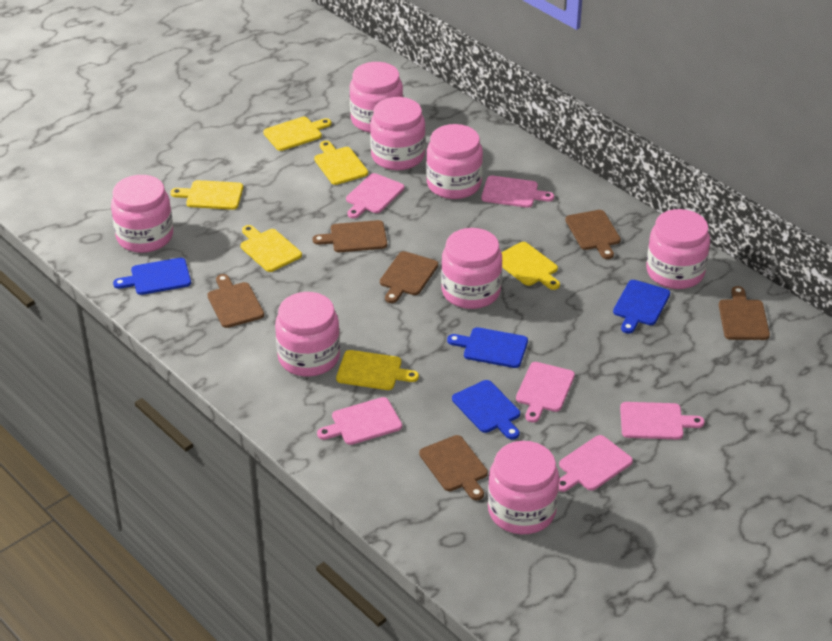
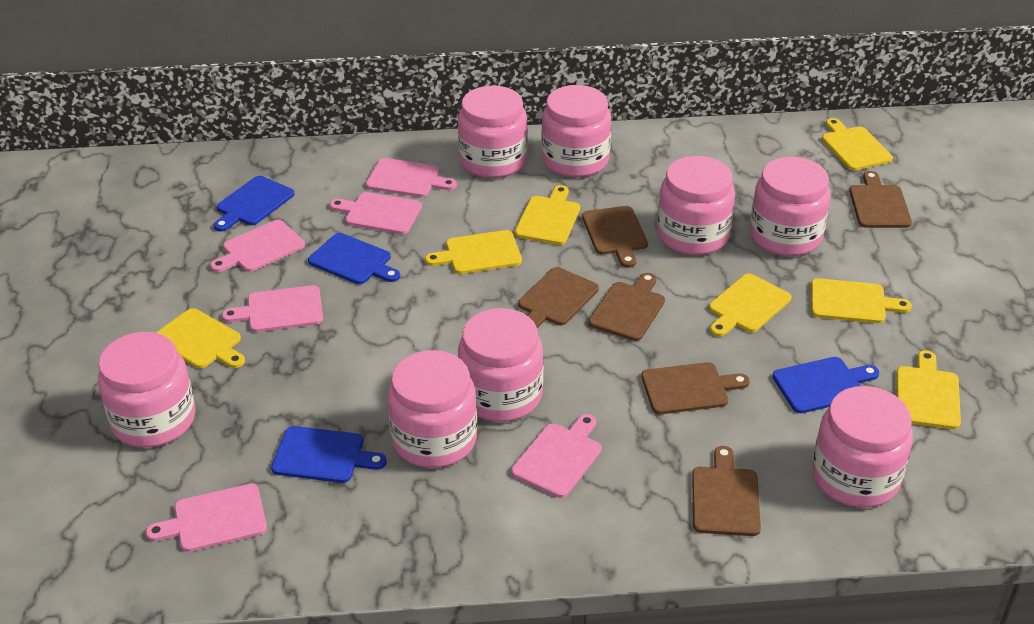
yellow cutting board: [170,180,243,210] [240,225,302,272] [263,117,331,151] [314,141,368,185] [336,350,419,390] [501,242,560,290] = 6 -> [156,308,245,368] [425,230,522,274] [515,185,580,245] [709,273,791,337] [811,278,912,323] [822,118,893,171] [896,350,961,429] = 7

